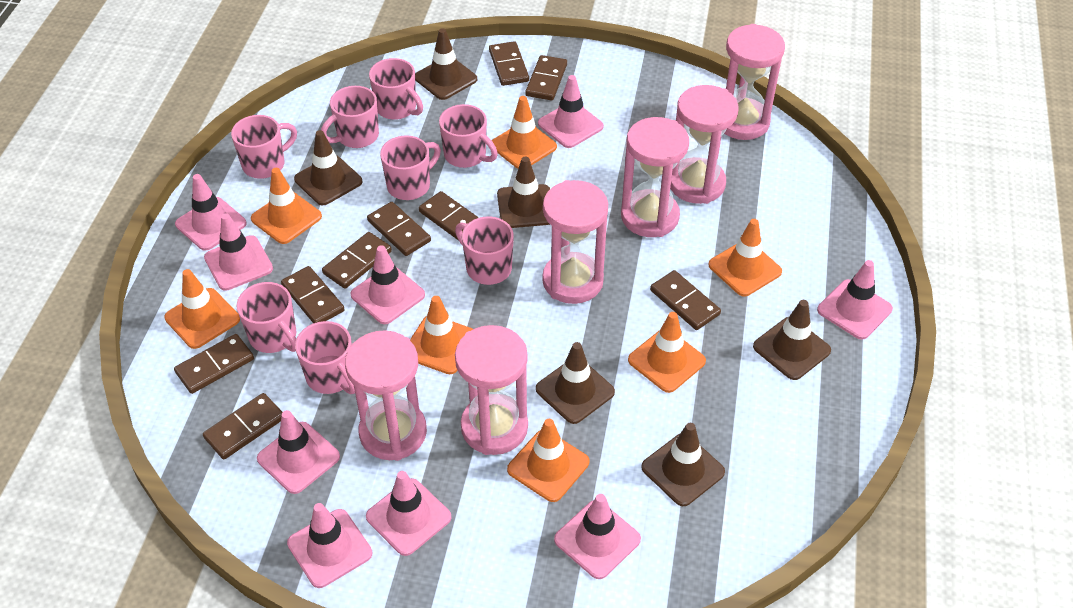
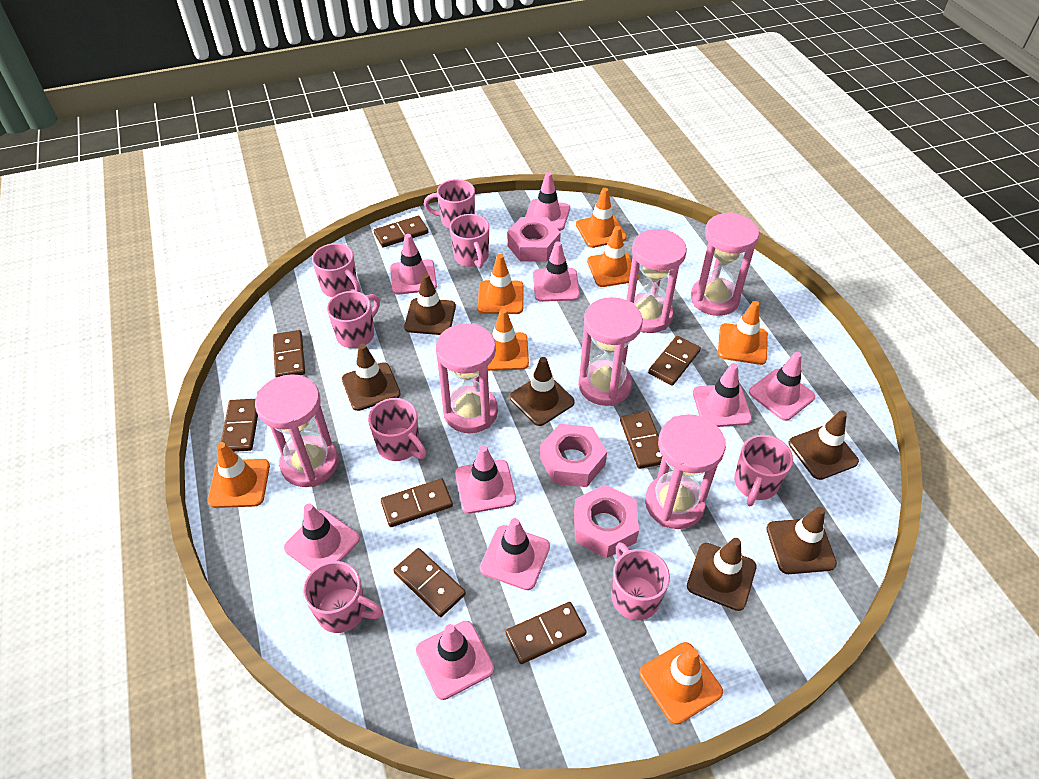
brown domino: [174,334,254,394] [203,393,283,459] [281,266,345,323] [322,232,392,289] [367,202,431,256] [419,191,479,241] [489,41,529,86] [525,55,567,101] [650,270,721,330] = 9 -> [221,399,258,452] [273,330,305,377] [374,216,428,247] [381,479,453,527] [393,548,466,617] [506,602,586,664] [620,412,662,469] [648,336,701,385] = 8
pink nut: none = 0 -> [507,217,561,262] [540,424,607,487] [574,484,639,558] = 3

